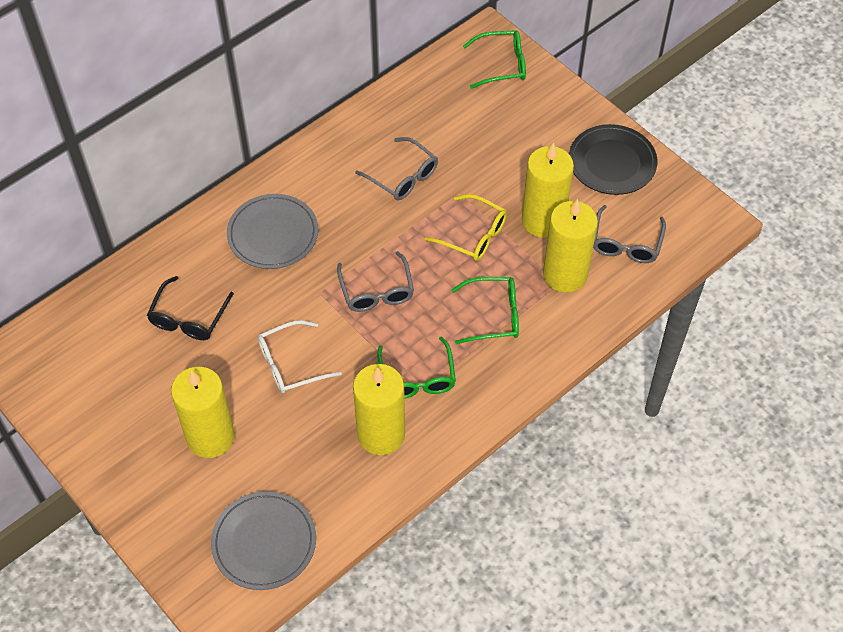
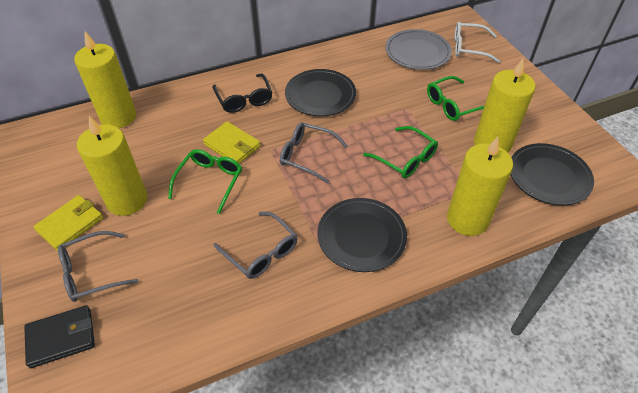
black plate: [569,124,657,195] = 1 -> [285,69,356,116] [317,198,407,272] [510,143,594,205] = 3
black wallet: none = 0 -> [24,305,95,368] = 1
grey plate: [211,491,316,590] [227,194,318,269] = 2 -> [386,29,452,70] = 1
yellow glasses: [425,194,507,261] = 1 -> none = 0
yellow wallet: none = 0 -> [34,195,103,251] [203,121,261,164] = 2

